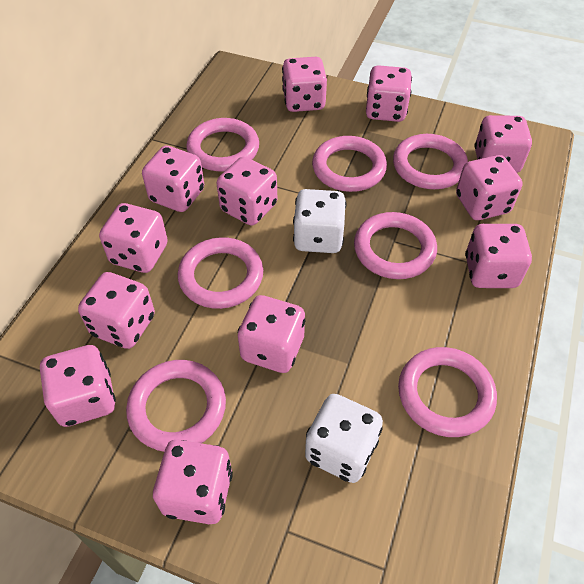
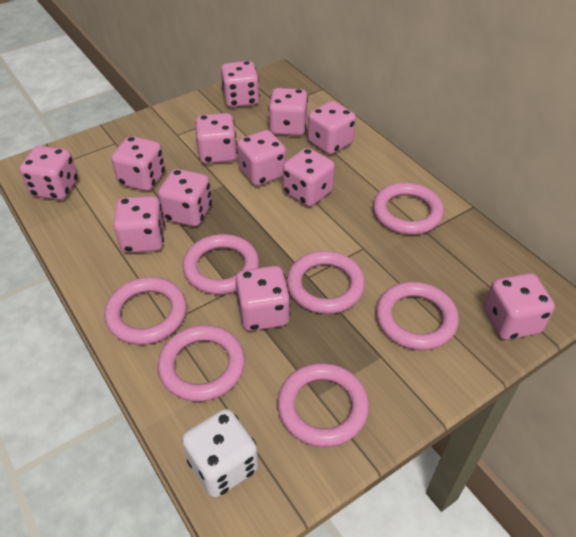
white dice: [293,189,346,253] [305,394,383,483] = 2 -> [182,409,258,497] = 1

